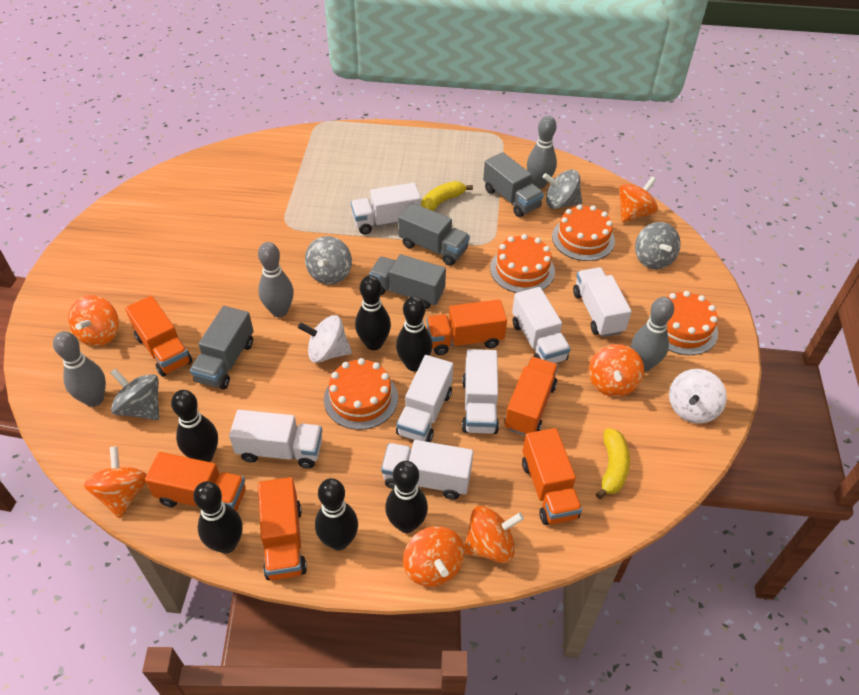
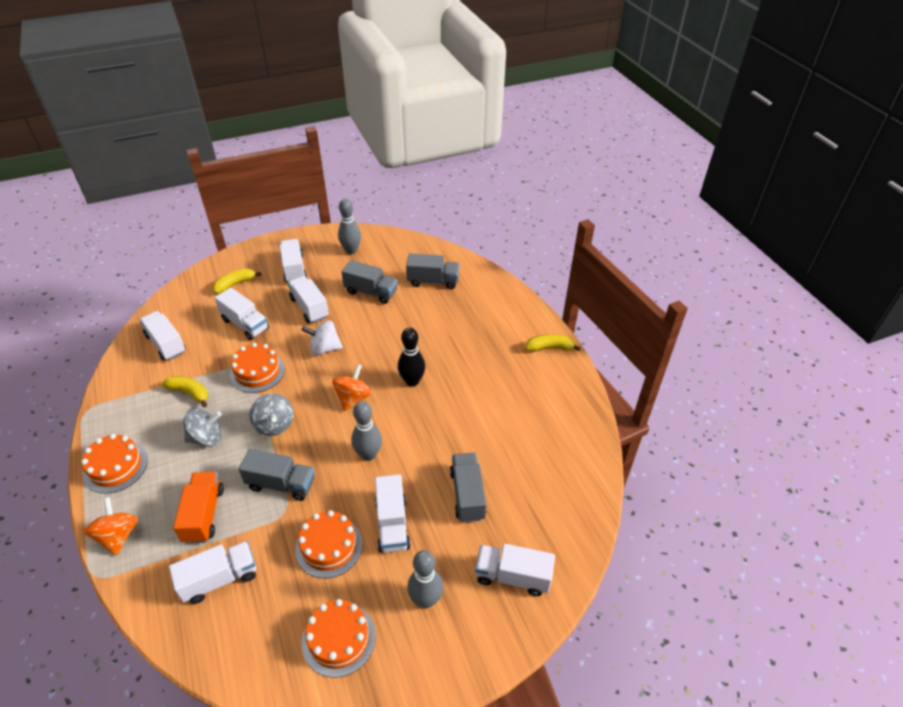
black bowling pin: [171,390,218,462] [193,481,243,553] [315,478,358,550] [355,275,391,350] [385,461,428,533] [396,296,433,371] = 6 -> [398,328,425,387] = 1
grey bowling pin: [53,331,106,407] [258,242,294,317] [527,116,557,189] [631,297,674,371] = 4 -> [338,199,361,254] [351,401,382,461] [407,550,443,608] = 3
grey spinning top: [110,368,159,420] [305,236,352,285] [543,170,582,209] [635,222,681,269] = 4 -> [183,408,222,447] [249,394,294,436] = 2
orange spinning top: [68,295,119,346] [84,446,147,519] [403,526,465,587] [464,506,524,563] [589,344,644,397] [619,177,658,222] = 6 -> [84,497,138,556] [332,364,372,411] = 2
orange truck: [125,296,192,377] [145,452,246,511] [258,477,307,580] [426,300,507,355] [505,357,558,436] [522,428,582,525] = 6 -> [173,472,224,544] = 1
white spinning top: [298,315,352,363] [669,369,727,424] = 2 -> [301,320,343,356] = 1
yellow banana: [421,181,473,211] [596,428,630,499] = 2 -> [162,376,208,407] [213,268,261,293] [525,334,580,352] = 3

